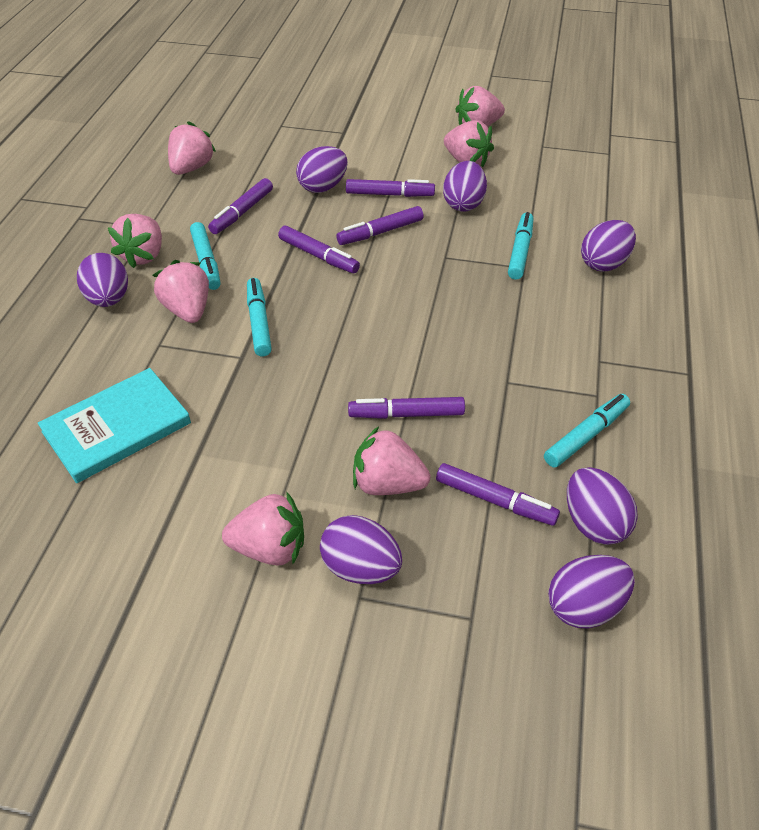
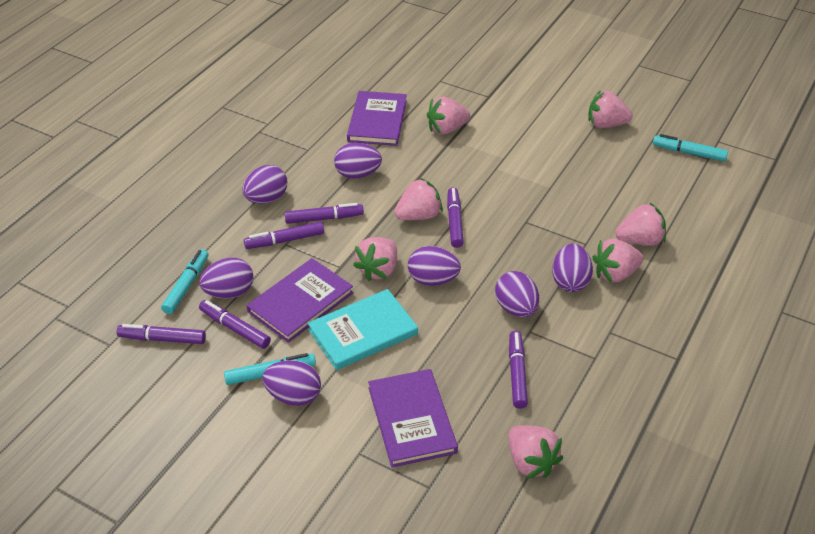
purple book: none = 0 -> [247,258,353,343] [347,91,407,146] [368,369,458,468] = 3
turquoise marker: [190,222,221,290] [247,278,272,356] [508,212,533,280] [544,394,630,468] = 4 -> [161,249,208,314] [224,353,316,385] [653,134,728,161] = 3

